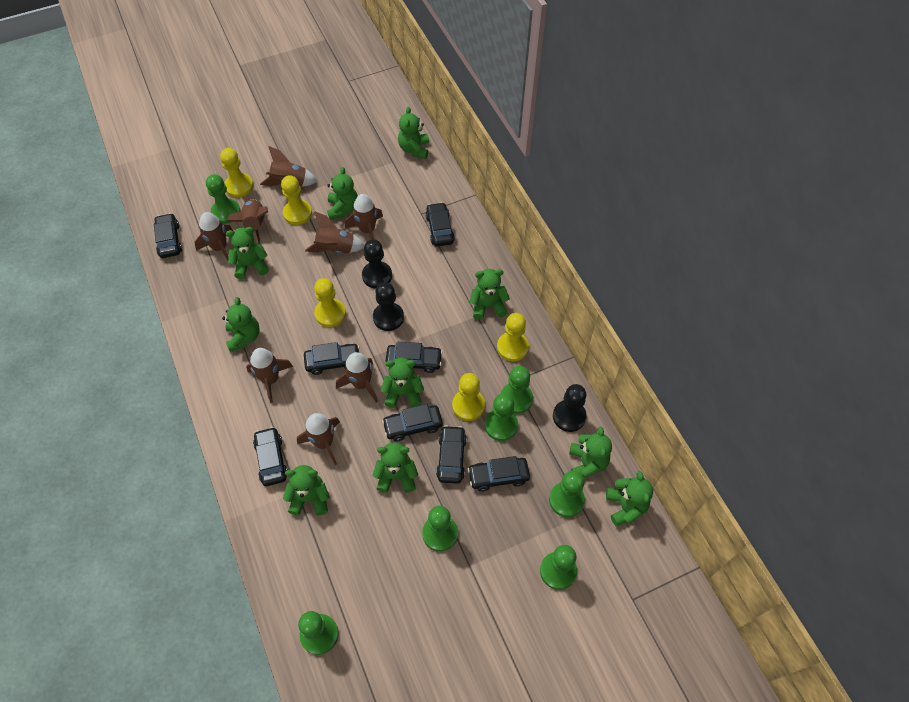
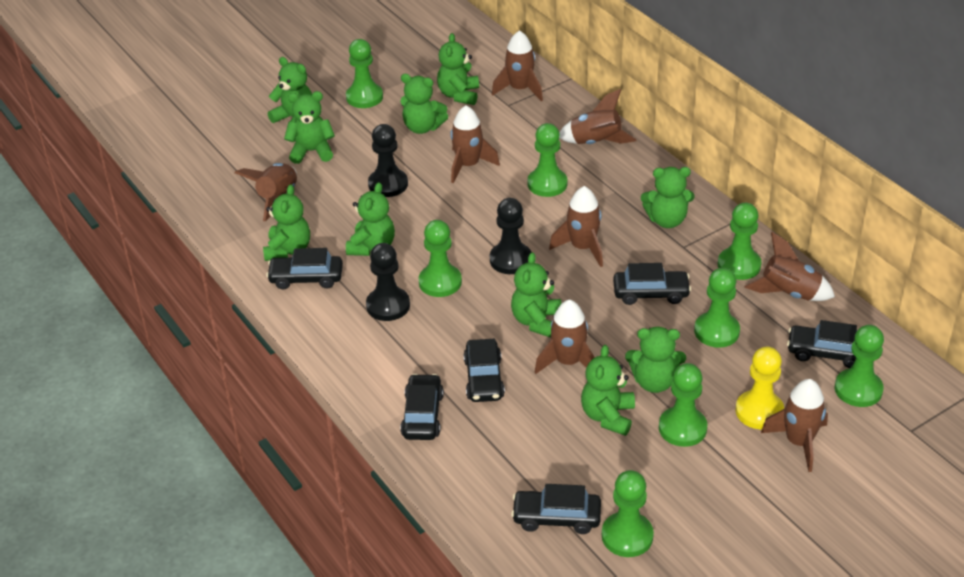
black car: [154,213,182,258] [253,427,288,486] [304,342,359,375] [382,404,443,442] [386,342,443,373] [425,202,455,247] [436,425,467,484] [468,456,530,492] = 8 -> [266,248,343,289] [400,374,444,440] [464,339,505,402] [511,484,601,534] [613,263,691,305] [787,320,857,368] = 6
green pawn: [206,174,241,224] [298,611,339,655] [422,506,458,552] [485,393,518,441] [501,366,533,414] [540,545,577,590] [549,471,585,517] = 7 -> [346,39,383,108] [419,220,462,297] [528,123,567,197] [602,470,654,557] [659,363,707,447] [694,268,740,347] [718,203,761,280] [835,325,884,407] = 8
yellow pawn: [220,148,254,197] [281,175,312,225] [314,278,346,327] [452,373,485,421] [497,313,529,361] = 5 -> [735,347,784,429] = 1

